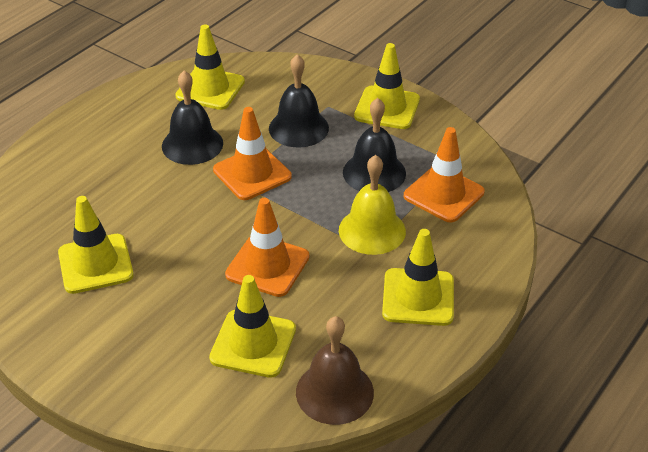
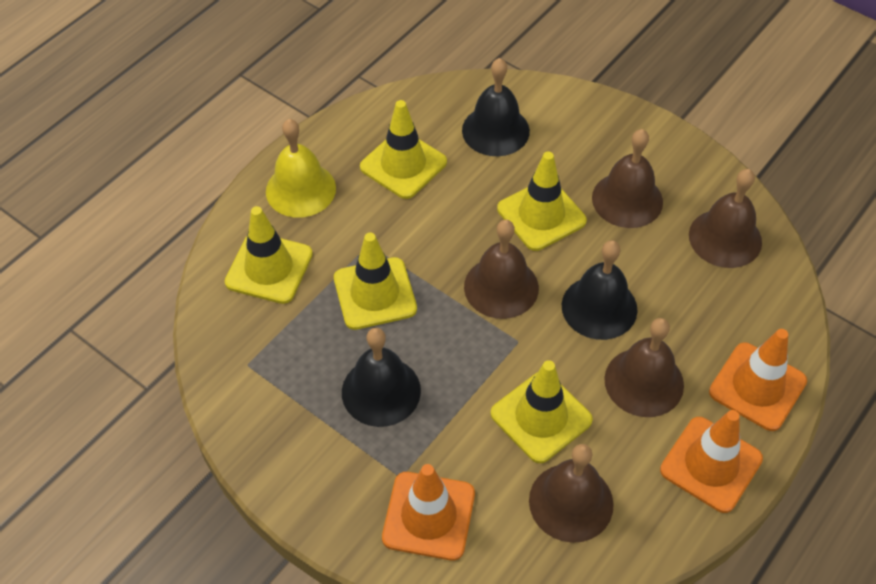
brown bell: [296,316,374,425] = 1 -> [464,220,539,319] [529,444,614,543] [592,129,663,228] [604,318,684,417] [689,169,762,268] = 5

